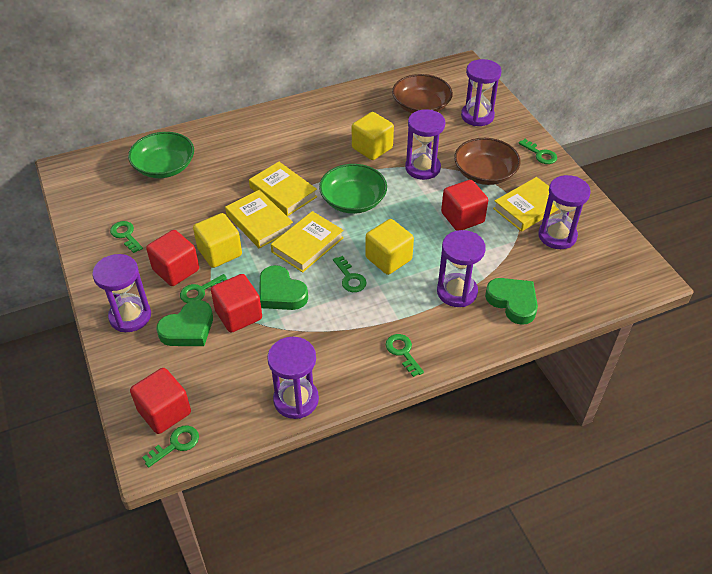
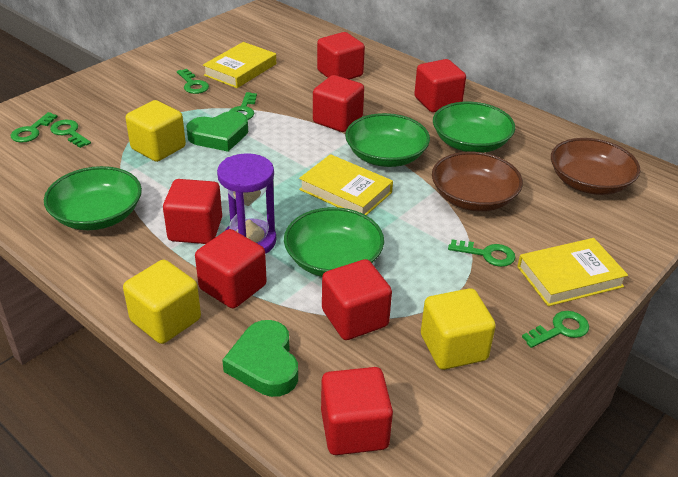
green bowl: [128,132,194,178] [319,164,387,214] = 2 -> [44,166,142,230] [284,207,384,277] [345,113,430,167] [433,102,515,153] = 4
green heart: [157,300,213,346] [260,265,308,310] [485,278,538,325] = 3 -> [186,111,248,152] [222,320,298,397] = 2
purple hourglass: [92,254,151,332] [267,337,319,419] [405,109,445,180] [437,230,486,307] [461,59,502,126] [538,175,591,249] = 6 -> [217,153,276,254] = 1
red cube: [130,368,191,434] [146,230,199,286] [211,274,262,333] [441,180,488,231] = 4 -> [163,179,222,244] [195,229,267,308] [313,75,364,132] [317,32,365,80] [321,367,393,455] [322,259,392,340] [414,59,466,112] = 7
yellow book: [225,190,293,249] [249,162,317,216] [271,211,344,273] [493,177,559,232] = 4 -> [203,42,276,88] [299,154,393,215] [517,238,628,306] = 3

